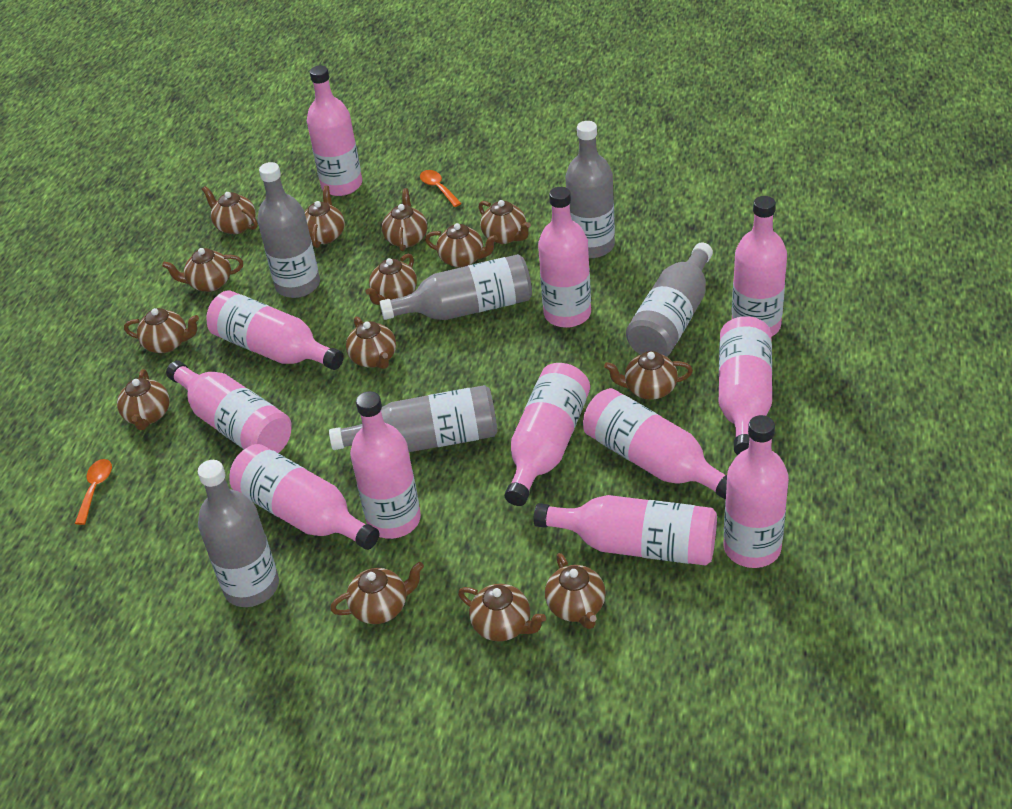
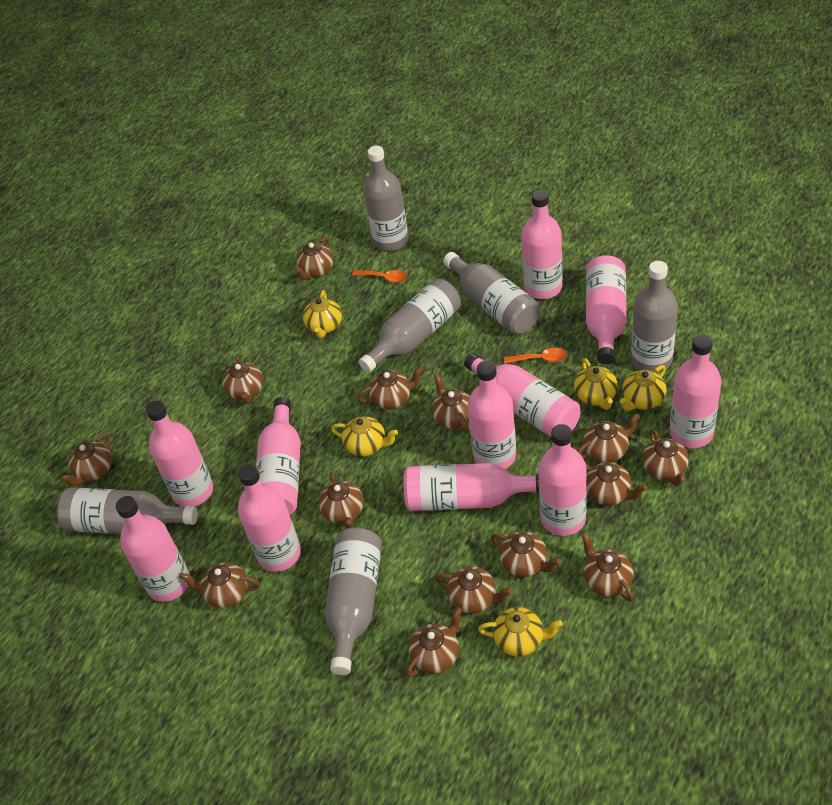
pink bottle: [166,361,292,453] [206,290,344,370] [229,444,379,550] [307,66,362,196] [350,391,421,539] [505,363,590,506] [534,495,717,566] [538,187,591,328] [583,388,727,500] [719,316,772,455] [724,415,789,568] [732,196,787,337] = 12 -> [116,496,190,602] [146,401,213,507] [238,464,301,572] [256,397,301,515] [404,463,539,511] [464,353,580,437] [467,361,516,469] [521,190,563,299] [538,424,587,536] [586,255,627,364] [670,335,721,448] = 11
yellow teapot: none = 0 -> [303,290,342,338] [331,416,398,457] [478,607,563,657] [574,358,618,410] [620,365,667,411] = 5

